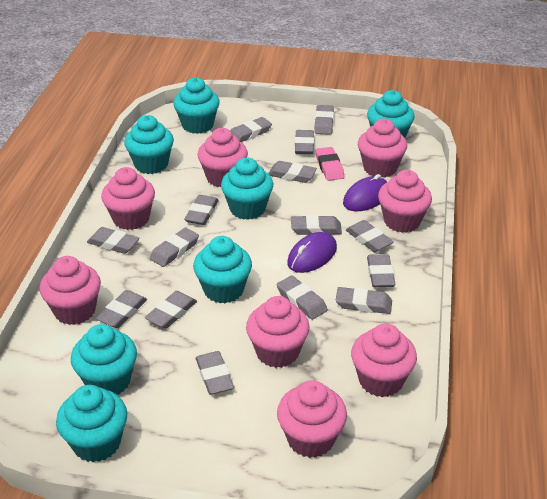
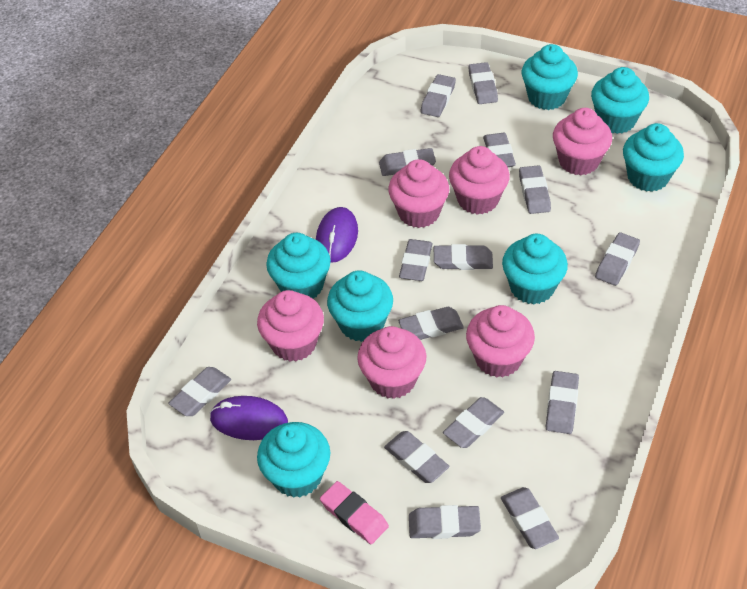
pink cupcake: [40,256,101,325] [101,167,155,230] [198,128,248,187] [246,296,310,368] [277,380,347,458] [351,324,417,397] [358,119,407,178] [378,170,432,233] = 8 -> [257,290,324,362] [357,326,426,399] [388,159,449,228] [449,146,510,215] [466,305,535,378] [553,108,612,175] = 6

